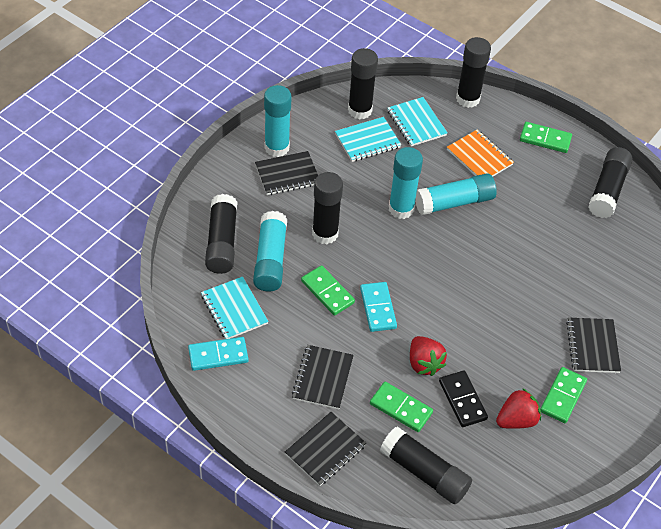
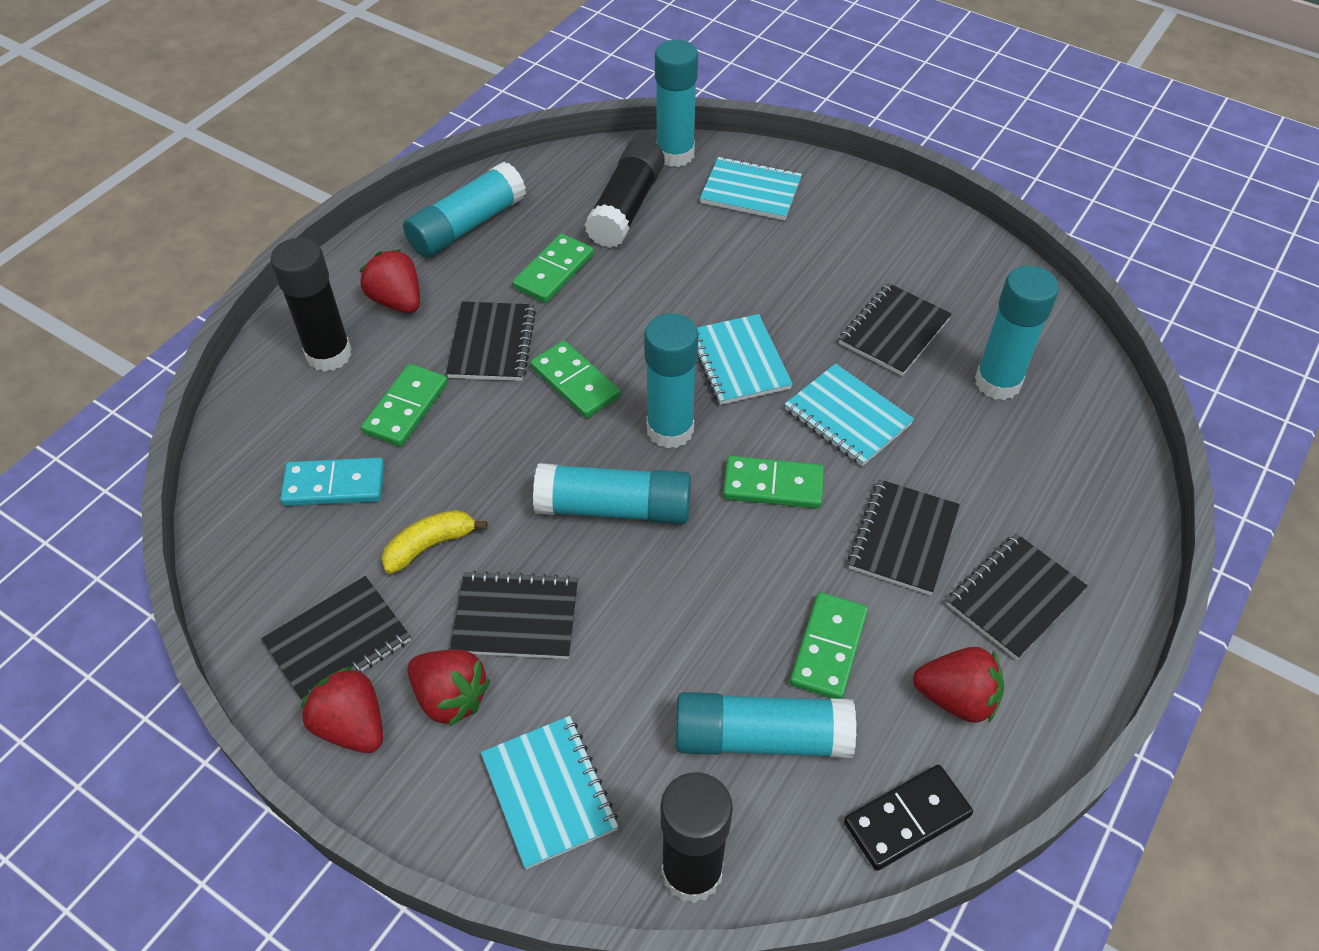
black glue stick: [205,194,238,274] [312,172,343,244] [348,48,378,120] [380,426,472,504] [456,37,491,108] [588,147,633,218] = 6 -> [270,238,352,372] [585,138,664,248] [661,772,733,903] = 3
black notebook: [255,151,318,195] [285,412,366,486] [292,345,354,409] [566,318,621,373] = 4 -> [261,576,411,702] [446,302,536,381] [450,570,578,659] [839,283,952,376] [848,479,960,595] [947,533,1088,660] = 6
green domino: [301,265,355,316] [370,382,433,432] [520,122,572,153] [540,367,587,423] = 4 -> [361,364,448,447] [512,234,594,303] [530,341,621,418] [723,456,824,509] [790,592,868,699] = 5
orange notebook: [447,129,514,177] = 1 -> none = 0
red strawberry: [410,336,447,376] [496,388,541,429] = 2 -> [300,666,383,753] [360,249,420,313] [407,649,490,727] [913,647,1004,723] = 4
turquoise domino: [188,337,249,371] [360,282,397,332] = 2 -> [280,458,385,506] = 1
turquoise glue stick: [253,211,288,292] [264,85,292,157] [389,147,423,219] [415,173,497,215] = 4 -> [403,162,526,258] [533,463,691,524] [644,313,699,449] [655,40,698,167] [676,692,856,758] [975,266,1059,400] = 6
turquoise notebook: [201,277,268,339] [335,117,401,162] [388,97,447,146] = 3 -> [481,716,618,869] [697,314,793,405] [700,157,802,220] [785,363,914,466] = 4
yellow banana: none = 0 -> [382,510,487,574] = 1

